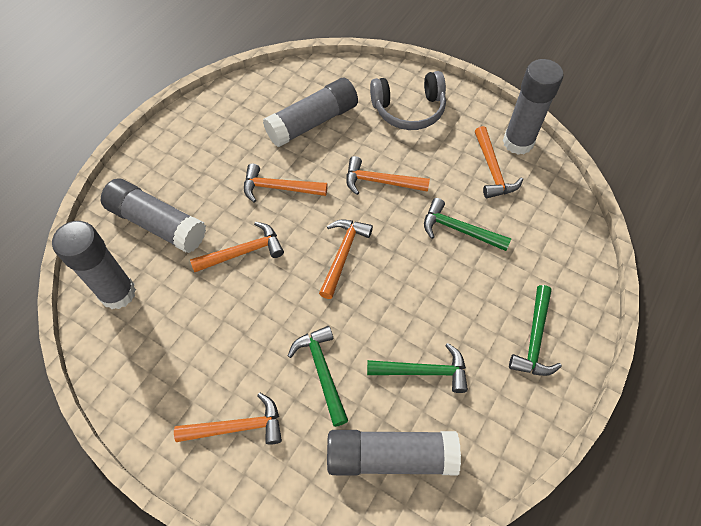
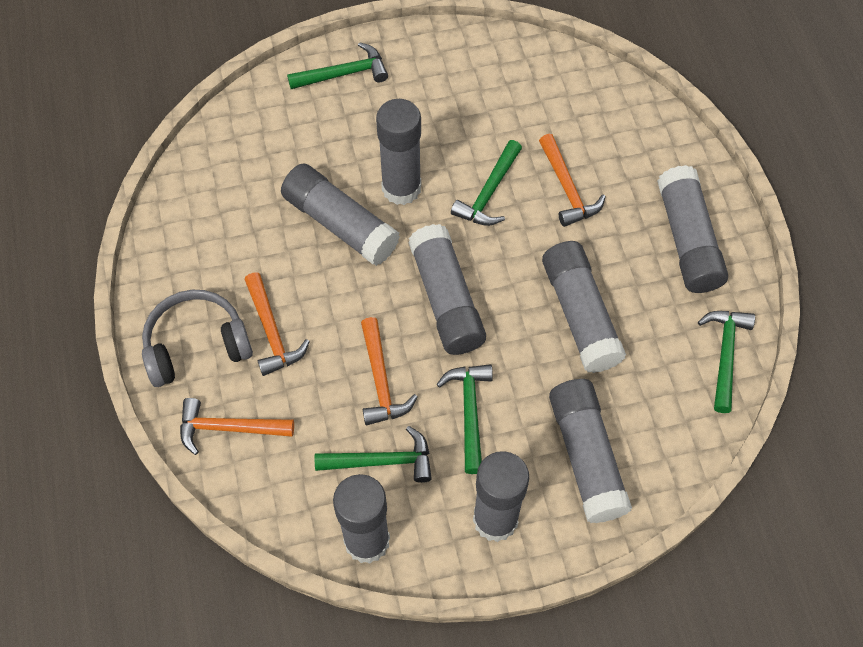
green hammer: [288,326,348,427] [367,343,468,393] [424,198,511,251] [509,285,562,376] = 4 -> [287,42,388,89] [315,426,432,483] [437,364,493,474] [451,140,522,226] [698,311,755,413] = 5
grey glue stick: [52,221,136,309] [101,178,206,253] [263,78,358,147] [327,430,461,476] [503,59,564,154] = 5 -> [281,164,400,266] [333,474,390,564] [376,99,421,205] [408,224,486,355] [473,451,529,542] [542,241,626,373] [549,379,632,523] [657,165,728,293] = 8
orange hammer: [174,393,282,445] [190,222,284,272] [244,164,328,202] [319,219,373,299] [346,156,430,195] [475,126,523,198] = 6 -> [180,398,294,455] [245,272,310,376] [361,317,418,425] [539,134,606,227] = 4

